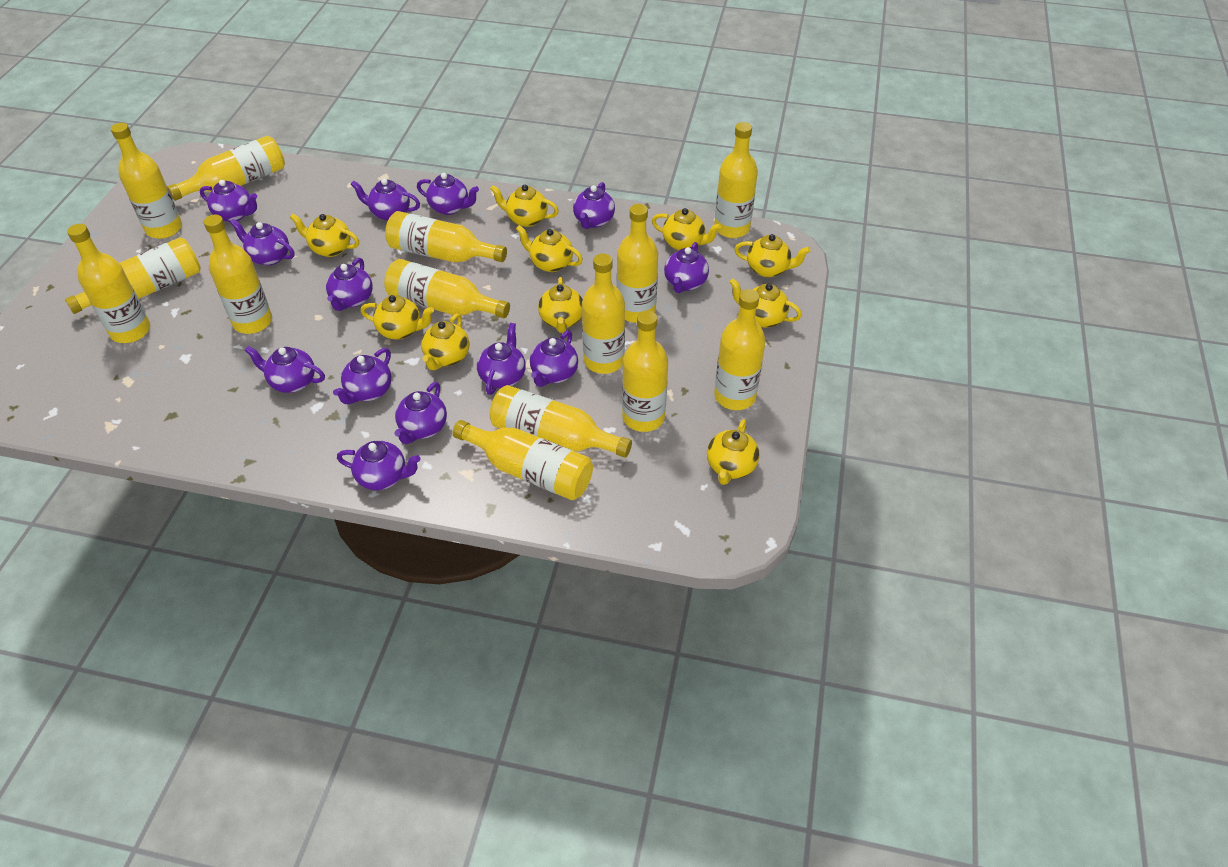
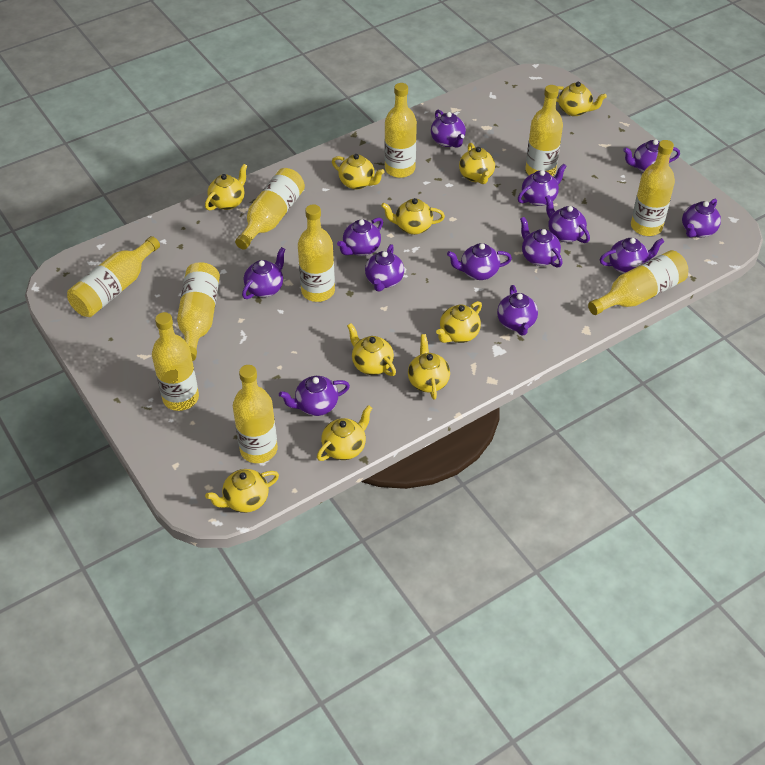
yellow bottle: [65,237,201,314] [67,224,150,343] [111,123,182,239] [168,136,285,201] [204,215,272,334] [384,259,510,318] [385,211,507,262] [452,420,593,500] [490,385,632,458] [582,253,625,374] [617,204,658,323] [622,310,668,432] [714,122,758,238] [714,289,766,410] = 14 -> [67,236,160,317] [152,312,199,411] [177,262,220,361] [233,365,278,463] [235,168,305,250] [298,204,335,302] [385,83,417,178] [525,85,563,176] [588,250,688,315] [631,140,675,236] = 10

